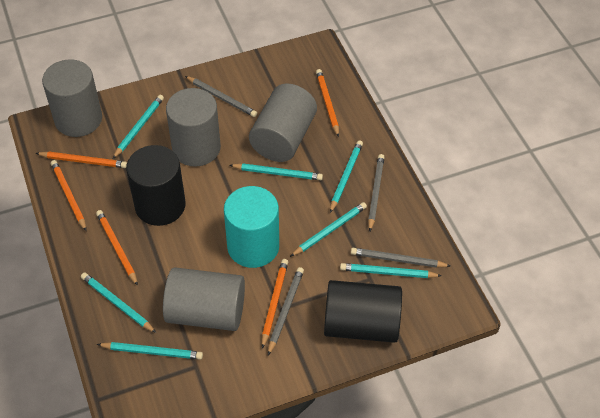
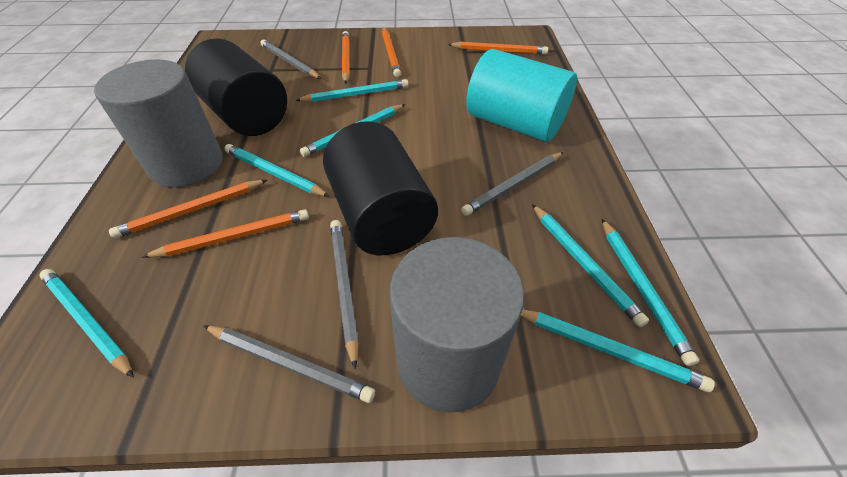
grey cylinder: [42,59,102,137] [163,267,245,331] [166,88,221,167] [249,83,317,162] = 4 -> [94,59,223,187] [390,237,524,413] = 2

